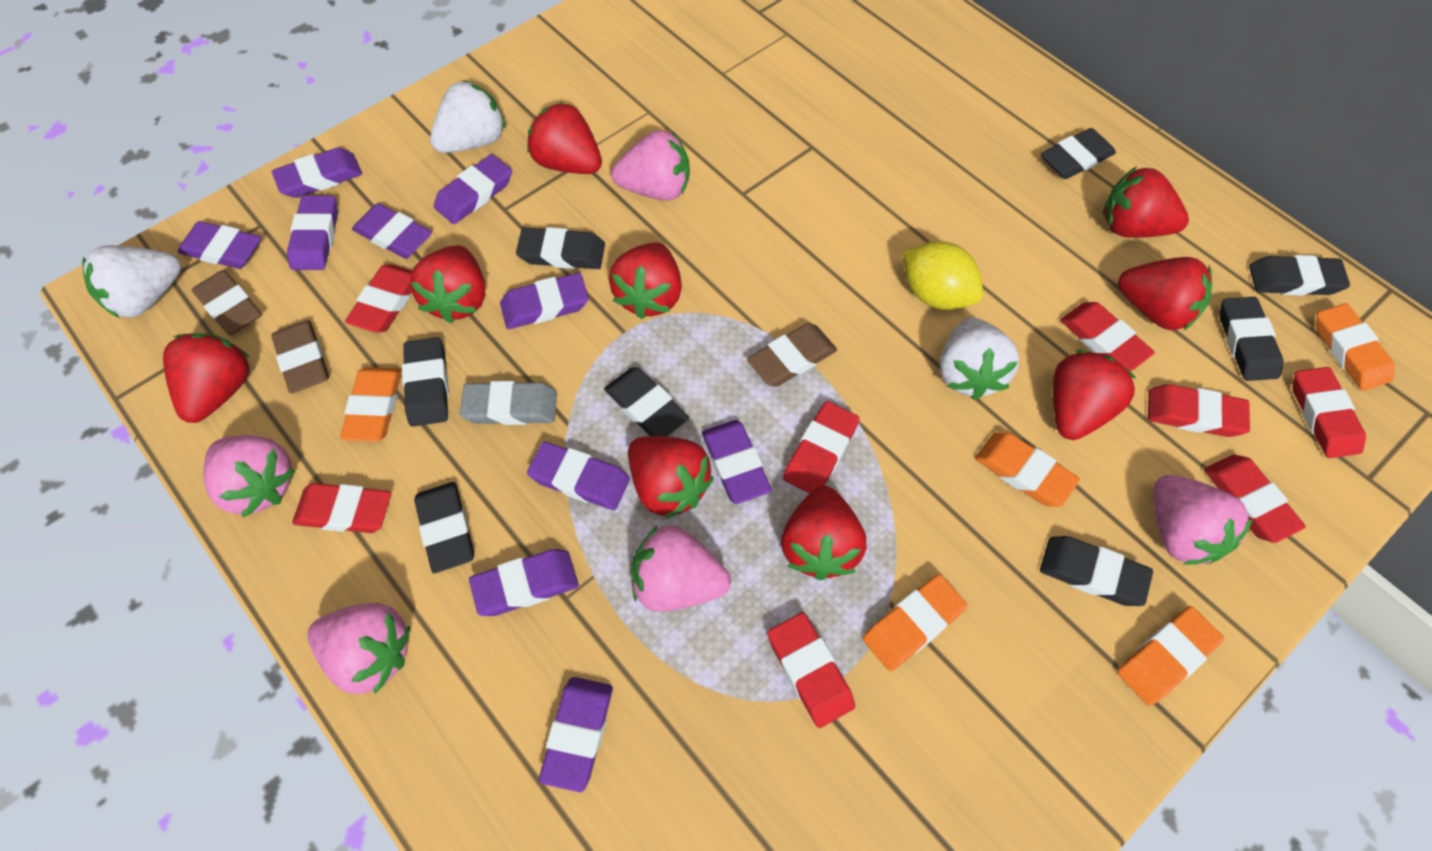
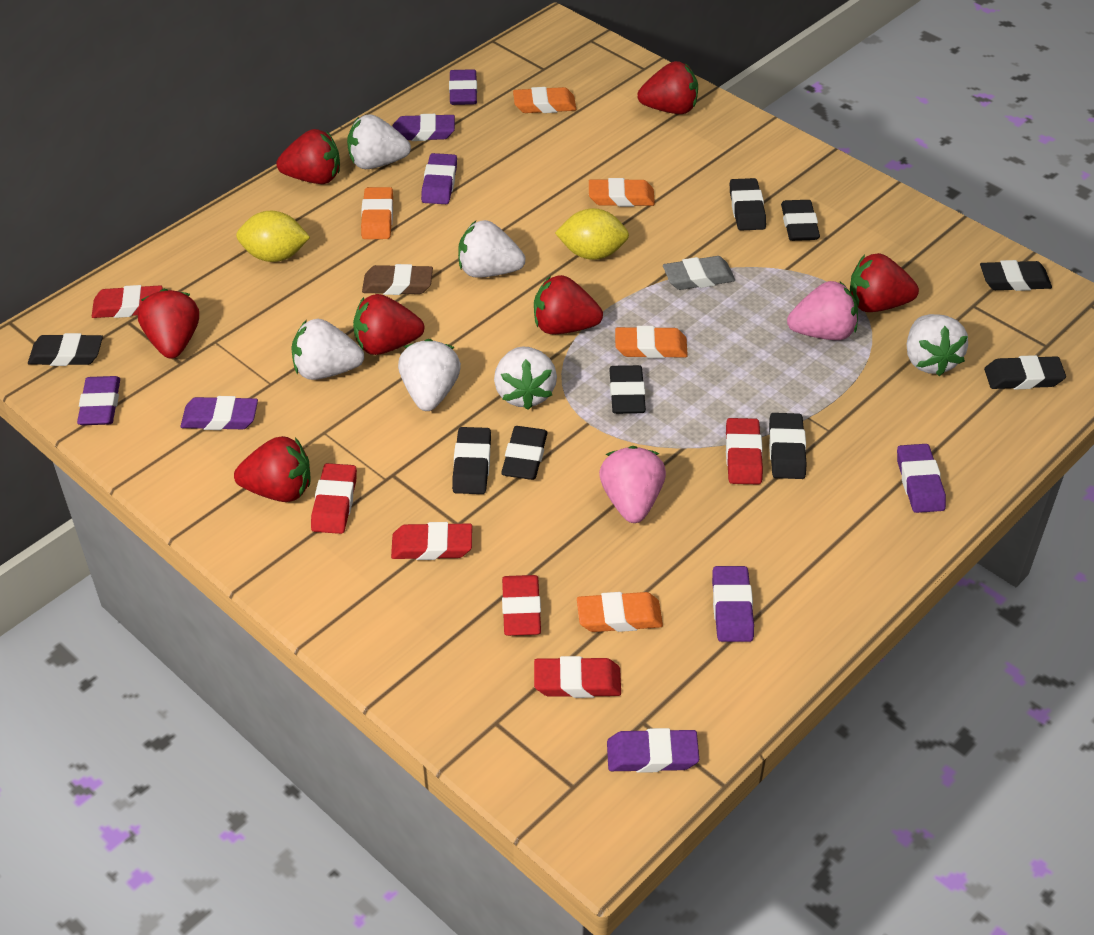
black eraser: [402,337,449,426] [414,482,474,573] [516,227,605,269] [604,367,689,436] [1040,536,1153,606] [1041,128,1116,179] [1219,297,1284,381] [1249,255,1350,296] = 8 -> [28,333,103,366] [452,427,491,494] [501,426,547,480] [609,365,646,414] [730,178,766,231] [769,413,807,479] [781,200,820,241] [980,260,1052,291] [984,355,1066,390] = 9
brown eraser: [192,270,262,335] [271,320,329,394] [747,323,837,387] = 3 -> [362,264,433,295] = 1
pink strawberry: [203,435,295,517] [307,603,410,694] [611,130,690,201] [631,525,731,612] [1153,475,1253,565] = 5 -> [599,446,666,523] [787,281,858,340] = 2
purple eraser: [178,221,261,269] [272,148,362,198] [287,195,338,270] [352,203,432,259] [434,154,512,224] [469,549,579,616] [500,273,589,329] [527,442,630,510] [539,677,613,792] [702,420,772,504] = 10 -> [77,376,120,425] [181,396,258,430] [392,114,455,141] [421,153,457,204] [449,69,477,105] [607,728,699,773] [712,566,754,642] [897,444,946,513] = 8
red eraser: [292,483,391,533] [345,265,412,333] [767,612,855,728] [783,401,860,494] [1060,302,1155,371] [1148,384,1250,437] [1204,455,1306,543] [1292,367,1366,458] = 8 -> [92,285,163,318] [311,463,357,534] [391,522,472,560] [502,575,541,636] [534,656,621,698] [726,418,763,484] = 6
red strawberry: [163,333,250,423] [410,245,485,323] [527,102,602,174] [609,243,682,319] [628,436,714,519] [781,486,867,580] [1053,350,1136,440] [1103,166,1189,238] [1118,257,1212,330] = 9 -> [138,289,199,359] [234,436,310,502] [277,129,340,184] [353,294,424,355] [534,275,603,334] [638,61,698,114] [850,253,919,312] = 7
white strawberry: [82,245,181,318] [430,80,506,153] [940,317,1019,400] = 3 -> [292,319,364,380] [347,114,411,169] [398,339,461,411] [458,220,525,278] [494,346,557,410] [907,314,968,376] = 6
yellow lemon: [902,241,983,310] = 1 -> [236,211,310,262] [555,208,629,260] = 2

